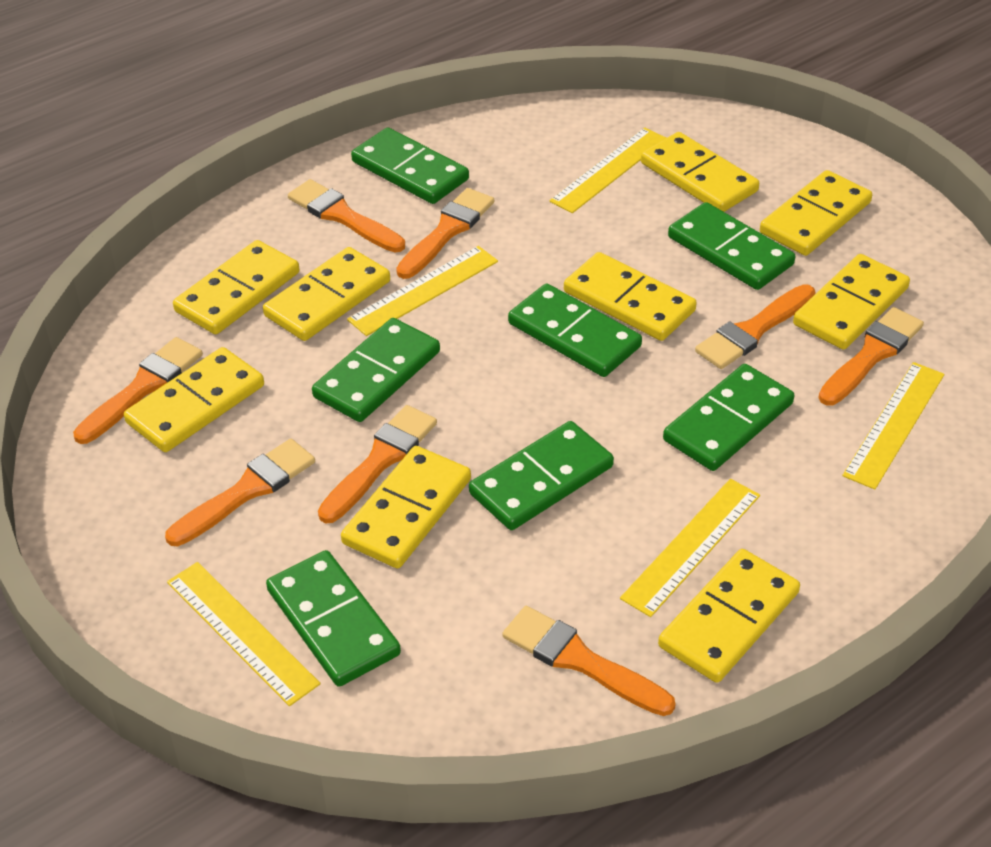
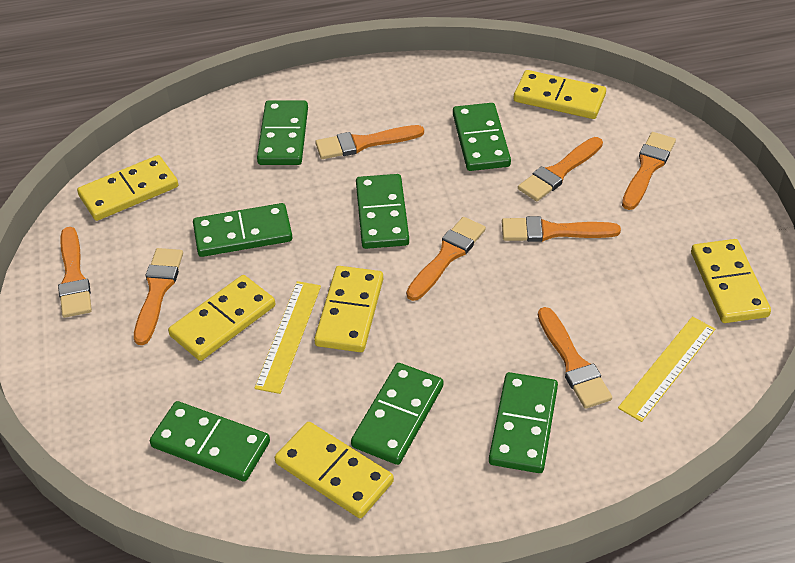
yellow domino: [124,347,264,452] [173,240,300,334] [263,247,390,341] [341,446,471,569] [564,252,697,341] [641,132,759,212] [658,549,800,683] [760,170,872,256] [793,254,910,350] = 9 -> [77,155,178,221] [168,275,275,361] [275,422,394,518] [314,266,383,352] [514,70,606,119] [691,239,771,323] = 6
yellow ruler: [167,562,320,706] [347,246,498,336] [549,128,666,213] [620,479,760,617] [842,362,944,490] = 5 -> [255,281,321,394] [618,317,715,422] = 2

